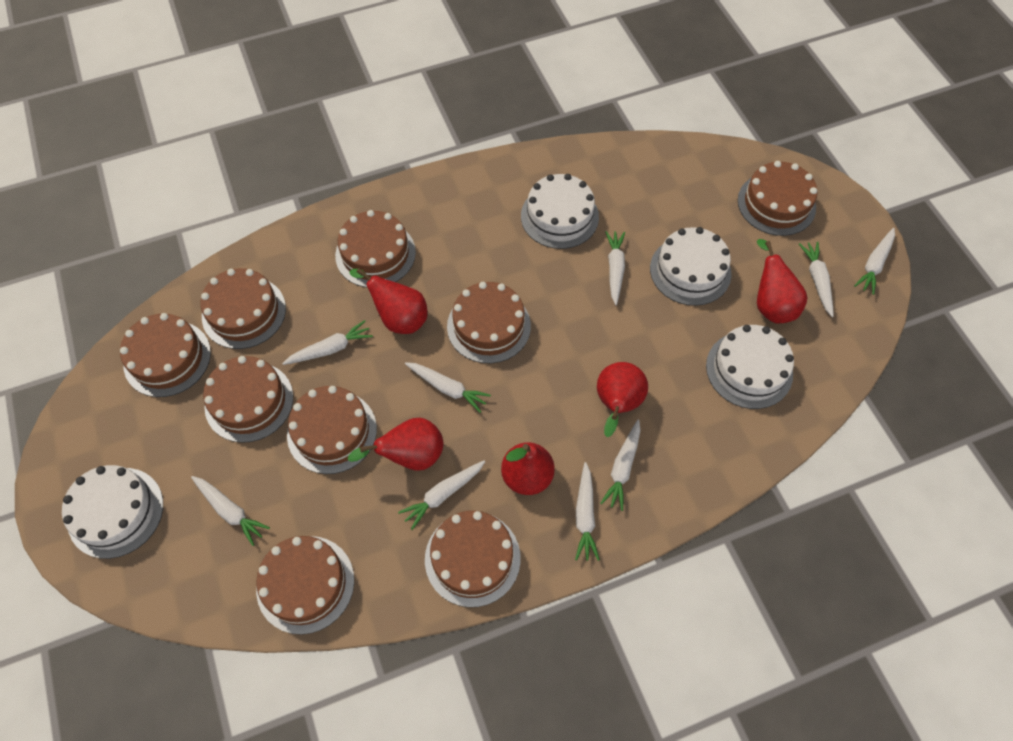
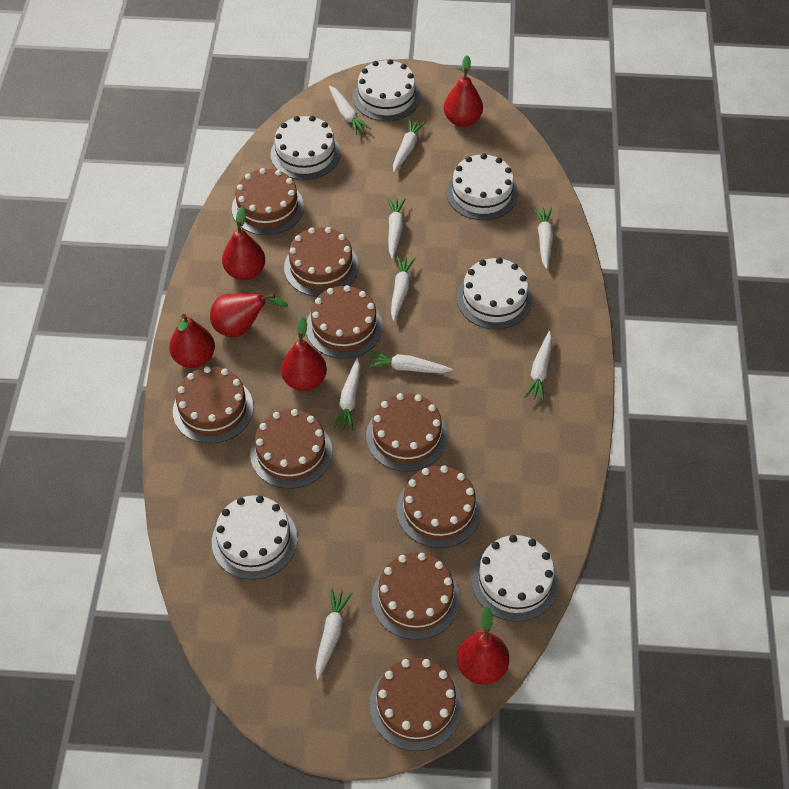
red pear: [348,418,443,470] [349,268,428,334] [501,442,555,495] [597,362,648,437] [757,239,807,323] = 5 -> [169,314,215,368] [210,294,288,337] [222,207,265,280] [281,316,327,391] [444,55,483,127] [457,606,509,685] = 6
white cake: [62,465,163,559] [521,174,599,249] [650,227,732,306] [706,325,794,409] = 4 -> [212,495,298,580] [271,116,341,180] [353,59,420,121] [446,153,518,220] [457,258,533,329] [471,535,559,622] = 6

